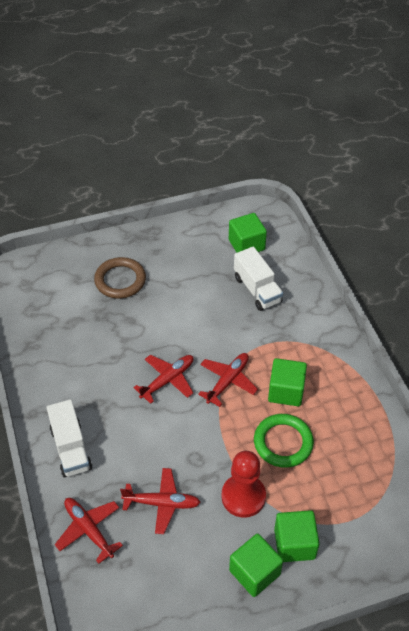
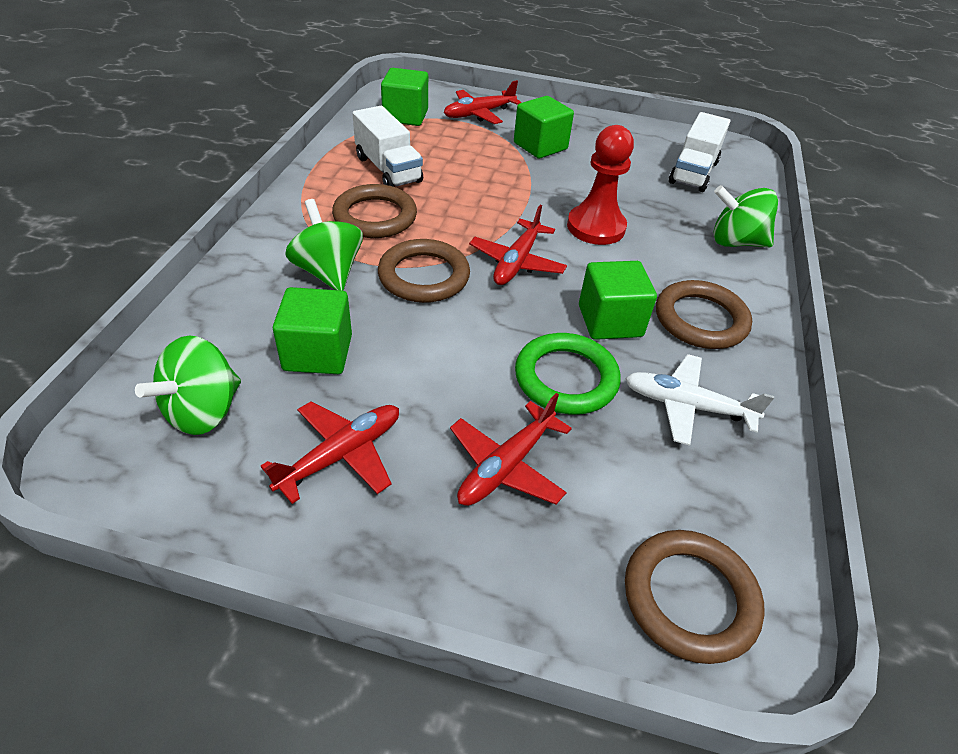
brown ring: [94,257,146,299] = 1 -> [332,184,417,238] [378,239,470,303] [625,530,765,664] [656,280,752,349] = 4
green spinning top: none = 0 -> [135,335,241,435] [285,199,363,291] [713,185,778,247] = 3
white plane: none = 0 -> [625,354,774,446] = 1

